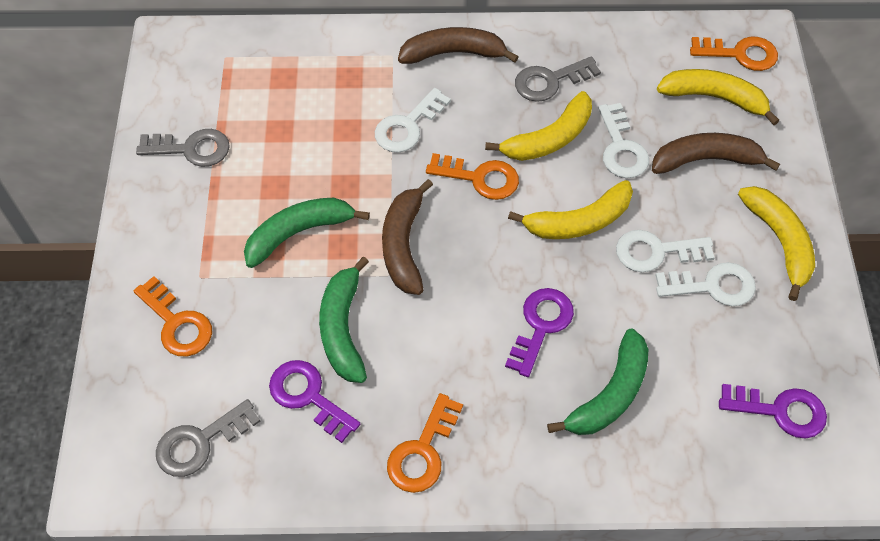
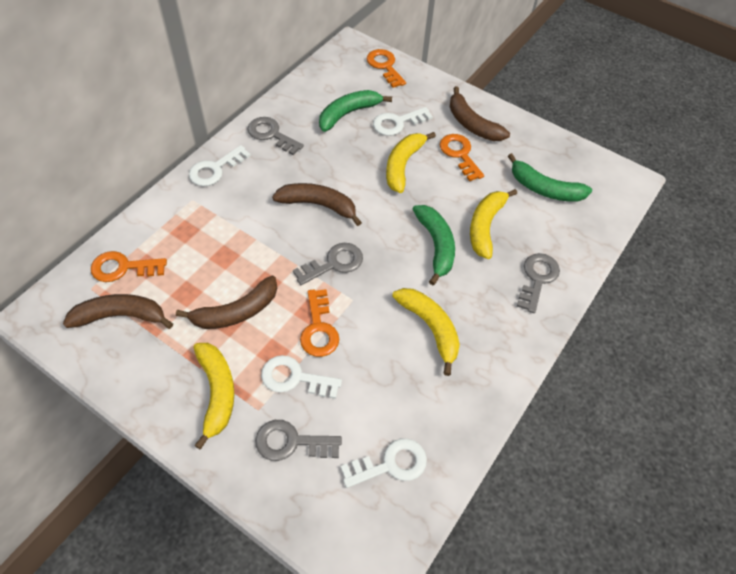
brown banana: [382,179,433,295] [398,27,518,64] [652,133,780,174] = 3 -> [63,294,173,329] [176,276,277,329] [272,183,362,226] [450,86,510,141] = 4
grey key: [136,129,230,167] [156,399,260,477] [515,57,601,102] = 3 -> [247,117,304,155] [255,420,342,461] [293,243,363,285] [517,253,560,313] = 4
purple key: [269,360,360,443] [505,288,574,377] [719,384,827,438] = 3 -> none = 0

